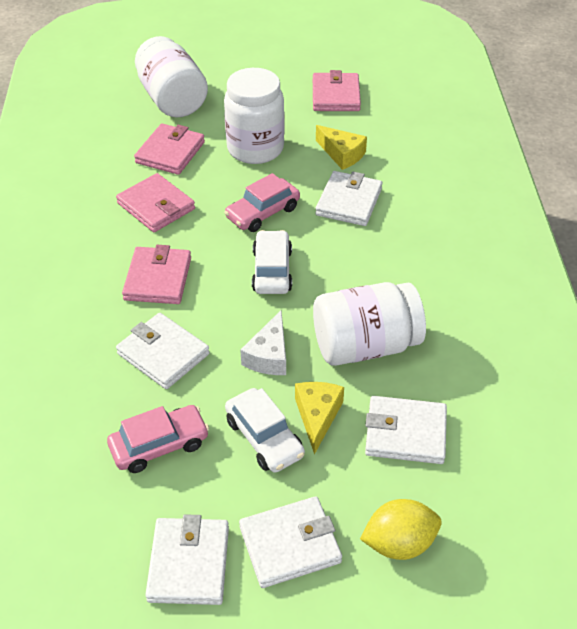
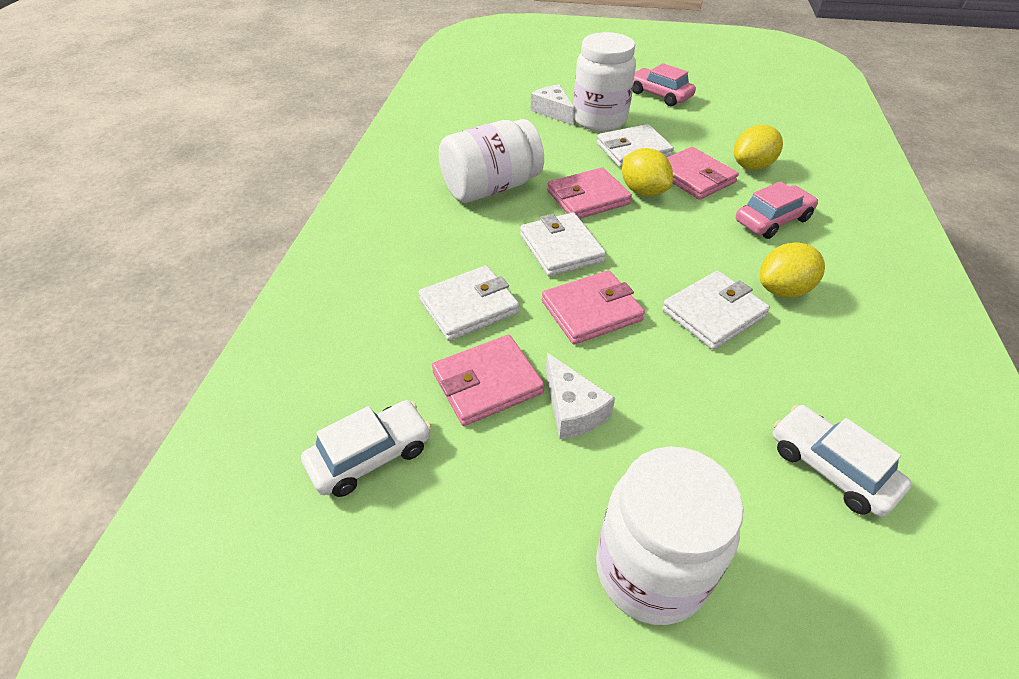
white cheese: [240,310,286,375] = 1 -> [531,84,574,125] [546,353,615,439] = 2
white wallet: [116,313,210,389] [145,514,229,605] [239,496,342,588] [315,171,382,226] [365,396,447,464] = 5 -> [419,265,519,341] [520,212,606,277] [597,124,674,168] [662,271,770,350] = 4
yellow cheese: [295,382,344,455] [316,125,367,170] = 2 -> none = 0
yellow lemon: [360,499,442,560] = 1 -> [622,148,673,196] [734,125,783,170] [760,242,825,298] = 3

